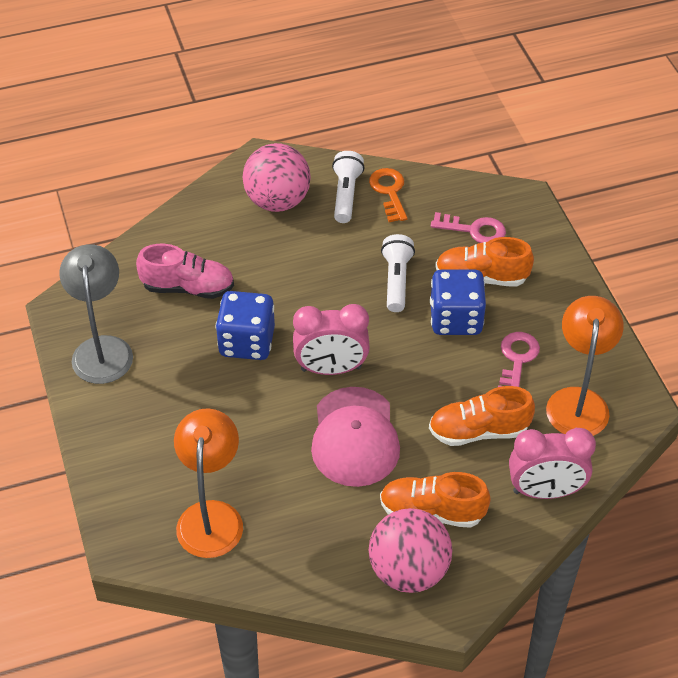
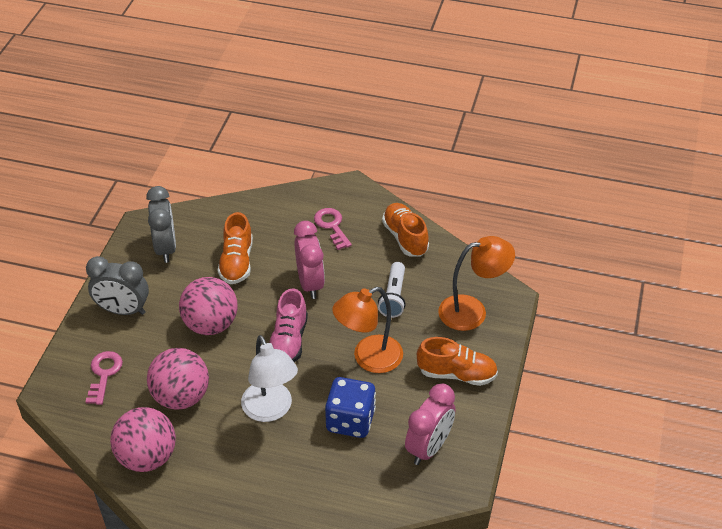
blue dice: [216,291,275,360] [430,270,486,335] = 2 -> [325,377,376,438] = 1
grey clock: none = 0 -> [86,256,149,315] [146,186,176,263] = 2
grey lamp: [59,244,133,384] = 1 -> none = 0
orange key: [369,168,407,222] = 1 -> none = 0
pink ball: [243,143,311,212] [369,508,452,593] = 2 -> [110,407,176,472] [147,348,209,410] [179,277,238,335] = 3
pink cap: [311,387,400,487] = 1 -> none = 0
white flashlight: [332,151,364,223] [381,234,415,312] = 2 -> [378,262,406,318] = 1
white lamp: none = 0 -> [241,335,298,422] = 1

